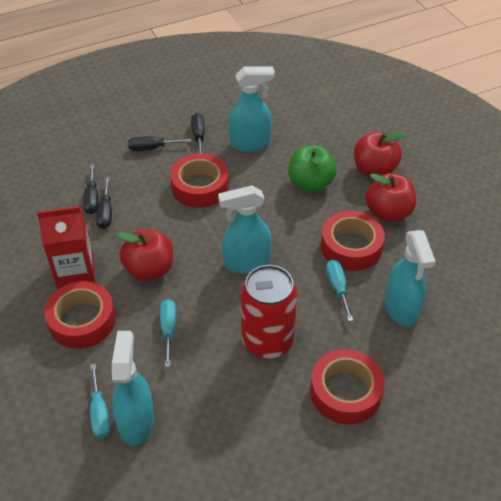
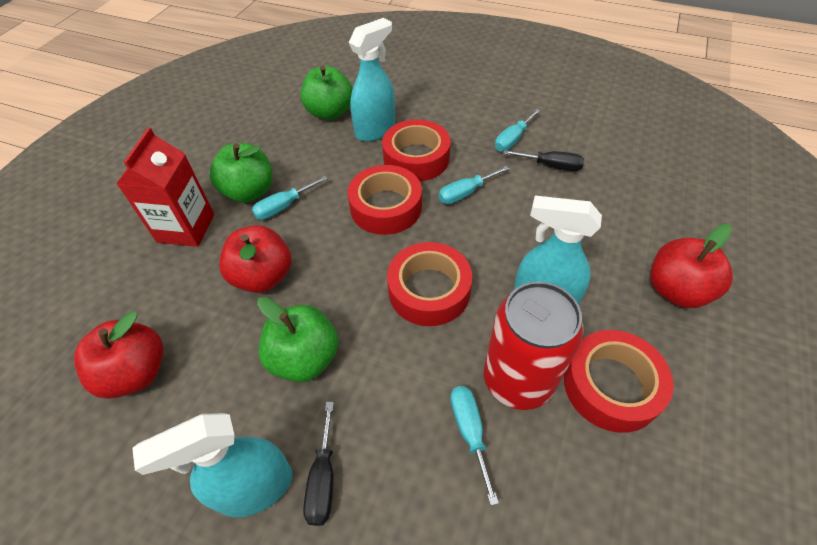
black screwdriver: [83,164,98,214] [96,177,112,229] [128,137,192,151] [191,113,205,154] = 4 -> [303,402,334,526] [503,150,584,171] = 2
green apple: [288,145,337,193] = 1 -> [210,143,273,203] [257,297,339,382] [301,65,353,120] = 3
turquoise screwdriver: [90,364,110,439] [160,299,176,367] [326,260,353,322] = 3 -> [252,176,328,220] [439,166,509,204] [450,386,499,506] [495,109,541,152] = 4
turquoise spray bottle: [112,331,154,446] [218,185,272,274] [229,67,275,152] [385,230,436,327] = 4 -> [132,413,293,517] [349,18,395,142] [514,196,602,305] = 3

